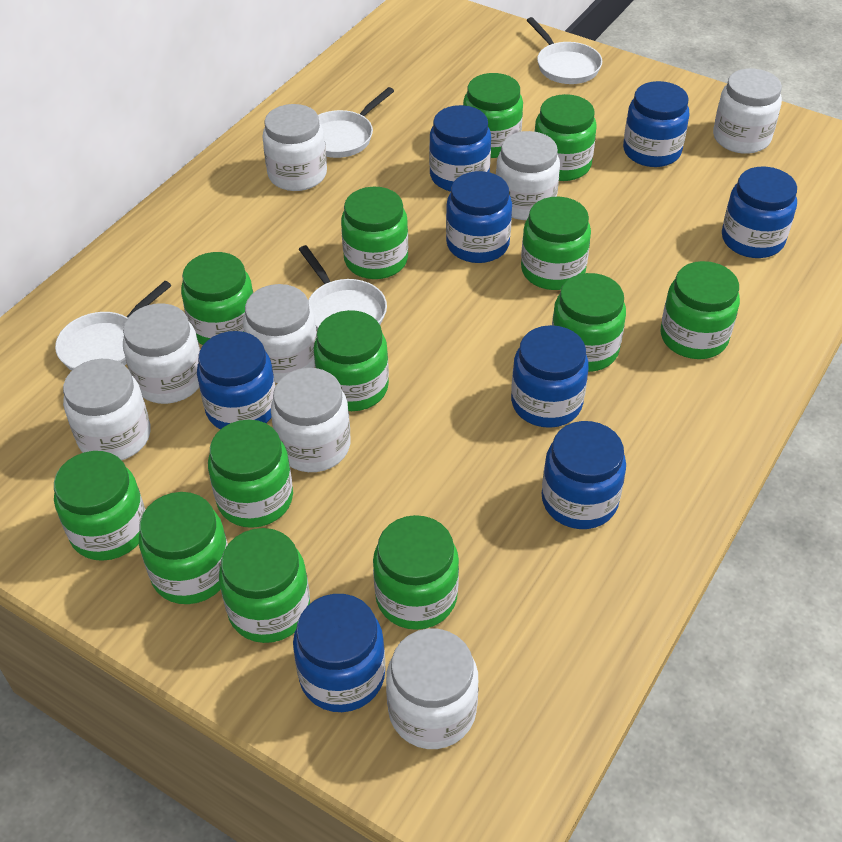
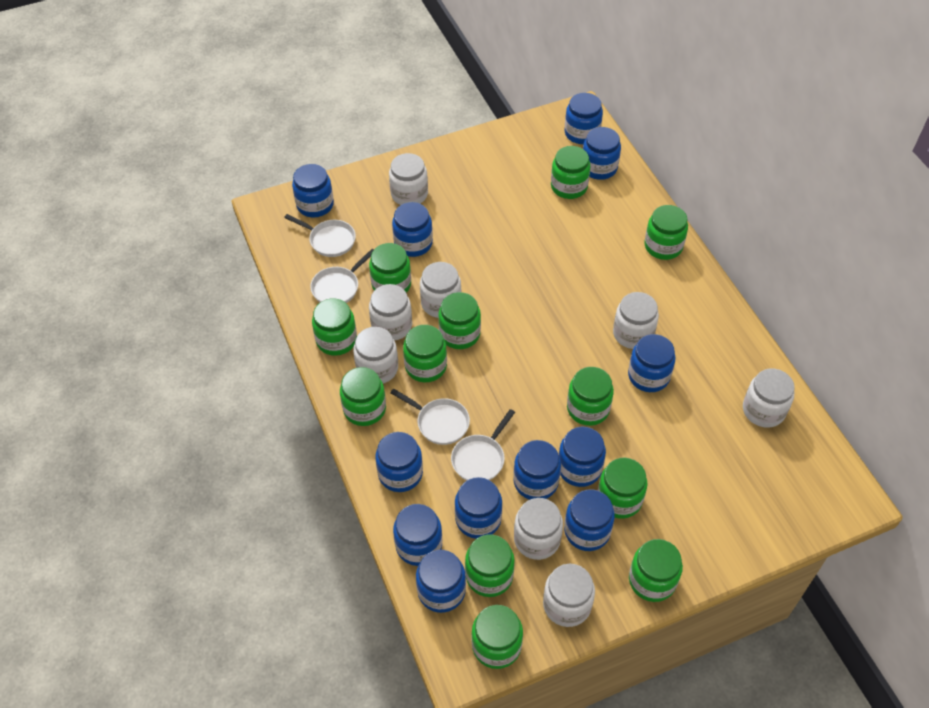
blue jar: [197,331,276,430] [293,594,385,712] [429,105,491,192] [446,171,512,263] [511,325,589,428] [542,421,626,529] [623,81,689,167] [722,167,797,258] = 8 -> [292,164,334,217] [375,432,423,492] [392,202,433,257] [393,504,442,566] [416,550,466,613] [455,477,502,539] [514,440,561,500] [559,427,606,487] [564,490,615,551] [565,93,603,144] [583,127,621,180] [628,334,676,392] = 12
green jar: [54,451,145,561] [139,492,228,604] [181,252,253,345] [208,420,293,528] [219,528,310,643] [314,310,389,411] [341,187,408,279] [373,515,459,630] [463,73,523,158] [521,197,591,290] [534,94,597,181] [552,273,626,372] [661,261,740,359] = 13 -> [312,298,357,356] [340,367,386,426] [369,243,411,293] [403,325,447,382] [438,292,481,349] [465,534,515,597] [471,605,523,669] [551,146,590,199] [567,367,614,426] [598,458,648,519] [629,539,683,602] [644,205,688,260] = 12

